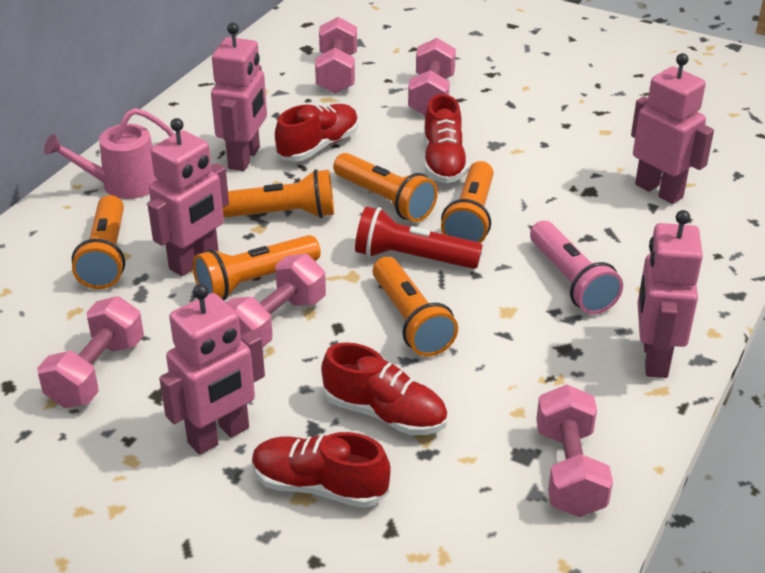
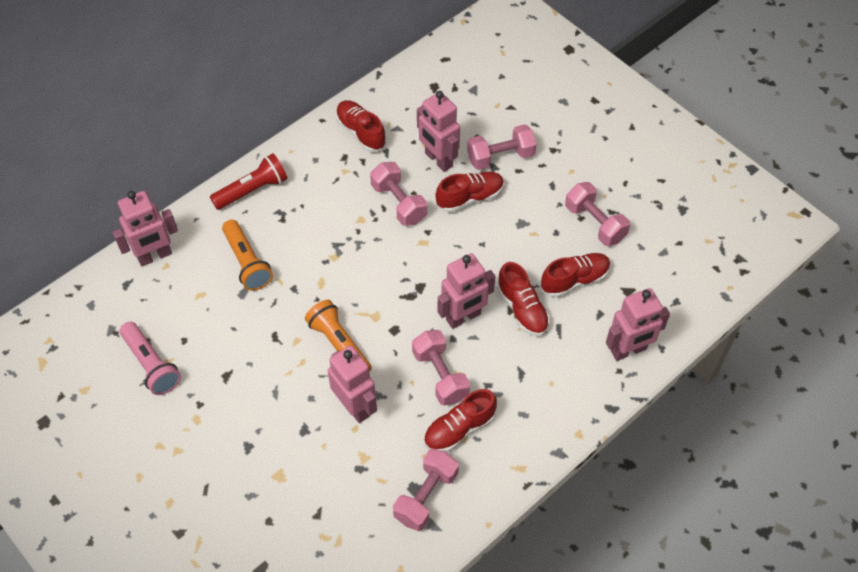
orange flashlight: [72,195,125,289] [193,235,321,301] [223,169,334,218] [333,153,438,222] [373,257,458,357] [441,161,494,243] = 6 -> [222,220,273,291] [305,300,372,372] = 2
pink watering can: [44,108,174,199] = 1 -> none = 0
red shoe: [252,432,391,508] [275,104,358,162] [321,342,448,435] [424,94,469,183] = 4 -> [336,100,386,152] [424,389,497,452] [435,171,504,212] [497,262,550,336] [541,253,611,297] = 5

